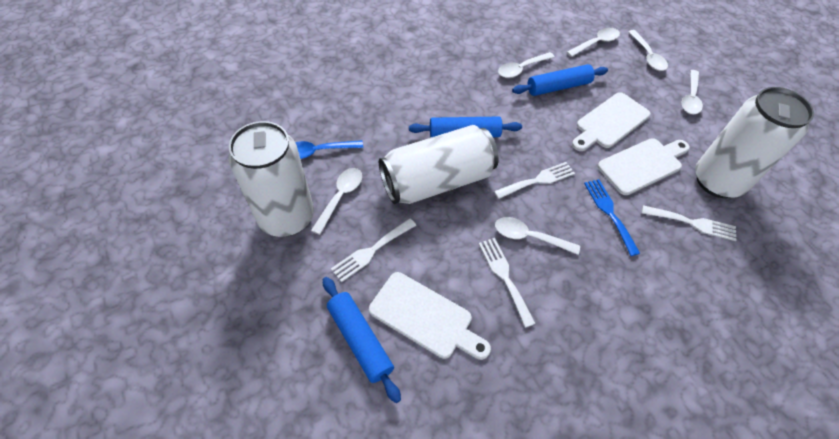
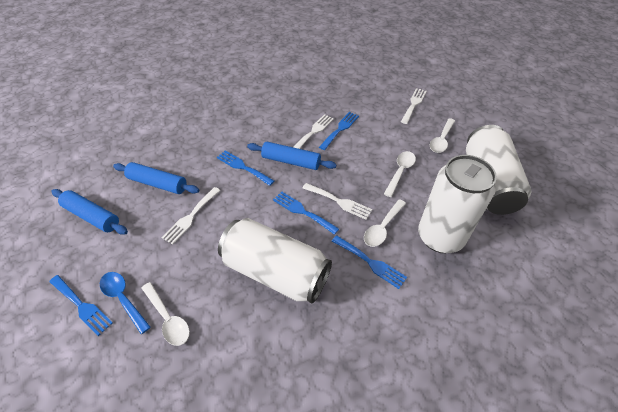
blue fork: [584,179,640,256] = 1 -> [49,275,113,336] [217,150,274,186] [273,191,339,235] [319,112,359,150] [332,235,407,289] = 5
white cutting board: [369,272,491,360] [572,92,651,151] [597,138,690,195] = 3 -> none = 0
white spoon: [311,168,362,235] [495,217,580,255] [498,52,554,78] [567,28,620,57] [628,30,668,71] [682,70,703,114] = 6 -> [142,282,190,346] [364,199,406,247] [384,151,416,197] [430,118,455,153] = 4

